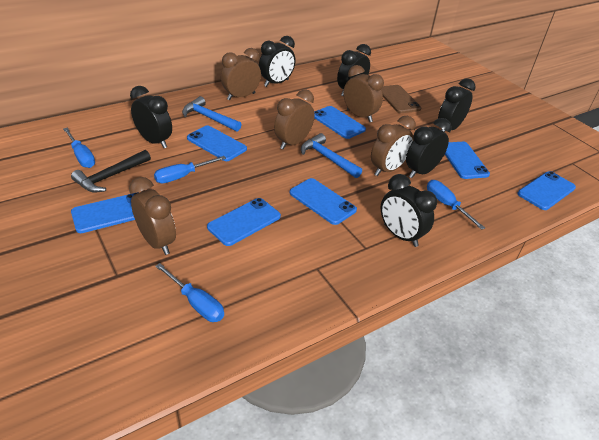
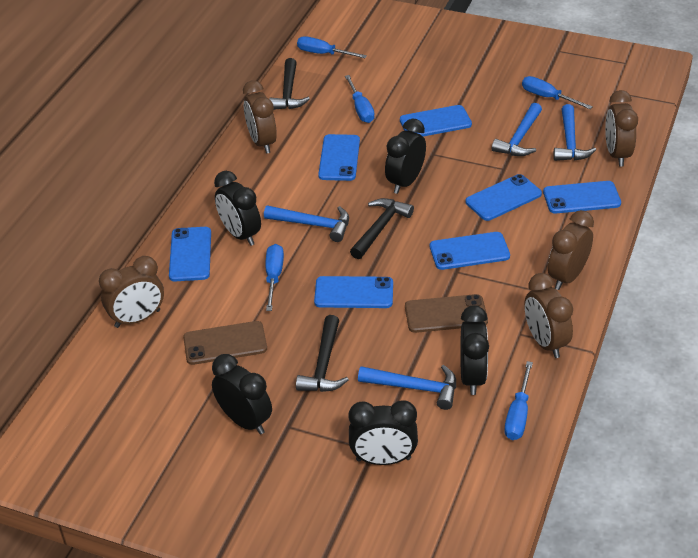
black clock: [130,86,172,148] [259,36,296,87] [337,44,371,96] [380,174,437,247] [406,118,451,178] [438,78,476,132] = 6 -> [212,354,272,435] [214,171,261,246] [349,400,418,465] [385,119,426,194] [460,306,489,395] = 5
black hammer: [71,150,151,192] = 1 -> [269,58,310,110] [296,315,349,392] [350,198,414,259] = 3
blue hammer: [182,96,242,131] [301,133,362,178] = 2 -> [264,205,349,242] [358,365,456,410] [492,103,542,156] [553,104,596,161] = 4
blue screwdriver: [63,128,95,168] [154,156,226,183] [155,263,224,322] [427,180,485,230] = 4 -> [265,244,284,311] [297,36,367,58] [345,75,375,123] [504,361,533,440] [522,76,593,109] = 5
brown phone: [381,85,421,113] = 1 -> [183,321,267,365] [405,294,488,333] = 2

